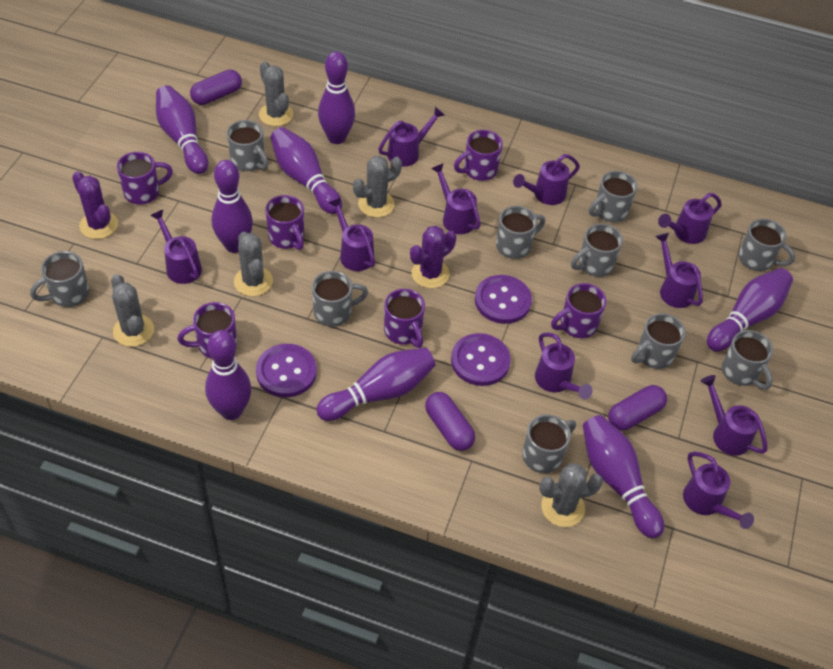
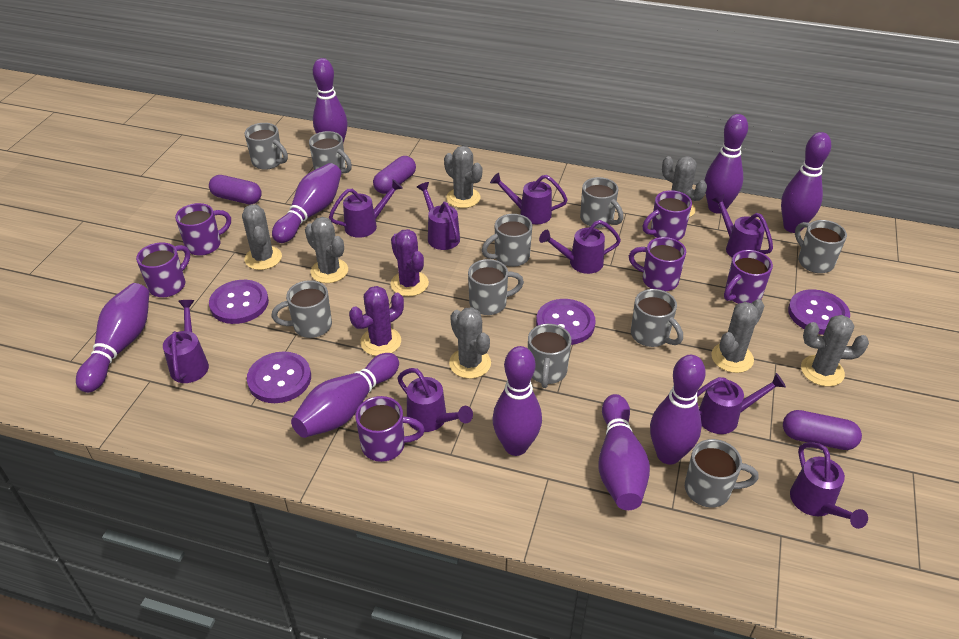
grey cactus: [111,274,154,347] [234,232,273,296] [259,61,293,126] [353,156,402,218] [539,463,603,527] = 5 -> [242,204,282,270] [305,217,348,283] [444,146,482,208] [449,307,491,379] [662,156,707,217] [711,299,764,373] [801,315,869,387] = 7
purple bowling pin: [156,85,208,174] [205,330,251,420] [212,160,253,253] [271,127,342,214] [316,347,435,421] [318,51,355,144] [583,415,664,538] [707,268,793,352] = 8 -> [76,283,149,393] [272,163,341,243] [291,353,399,438] [313,58,348,143] [492,346,542,456] [599,394,650,510] [650,355,706,465] [705,114,748,214] [781,132,831,233] = 9
purple button: [256,344,317,397] [451,333,511,386] [475,275,532,324] = 3 -> [209,280,269,324] [247,352,311,403] [536,299,596,345] [788,289,850,335] = 4
purple watering can: [150,210,202,284] [328,198,375,271] [378,107,445,167] [431,163,481,234] [513,154,580,205] [535,332,593,399] [655,233,703,308] [658,193,722,244] [683,451,754,529] [700,375,767,456] = 10 -> [163,300,209,383] [329,179,403,238] [397,368,473,432] [417,182,460,250] [490,173,568,224] [539,220,621,274] [697,373,786,434] [712,194,773,258] [790,442,868,529] = 9

